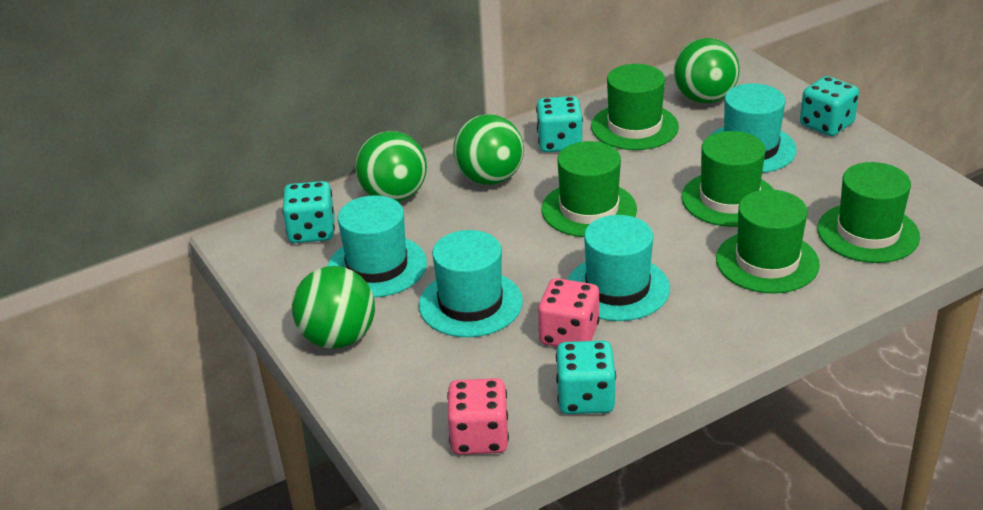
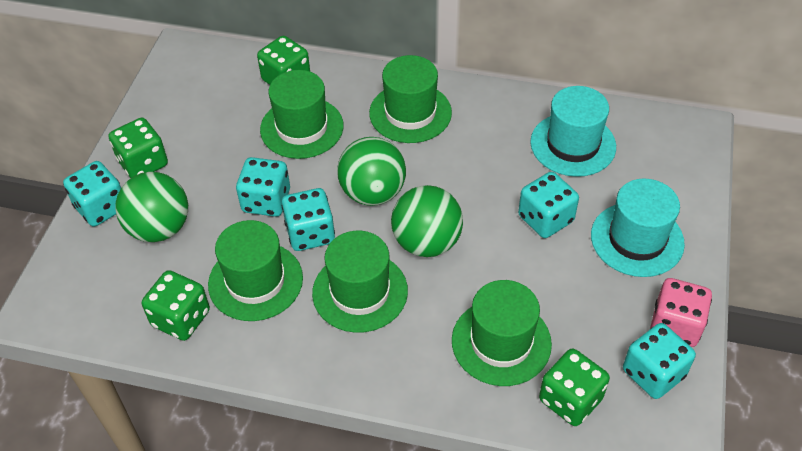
green ball: [292,266,375,349] [355,131,427,202] [453,114,524,185] [674,38,740,103] = 4 -> [116,172,188,242] [337,137,406,206] [391,185,463,257] = 3
green dice: none = 0 -> [109,117,168,178] [142,270,210,341] [257,36,310,85] [539,349,610,426] = 4
pink dice: [447,378,509,455] [538,278,600,347] = 2 -> [650,278,712,347] = 1
turquoise dice: [282,181,335,243] [536,96,583,152] [556,340,616,414] [800,76,859,136] = 4 -> [63,161,121,227] [236,157,290,217] [282,188,335,251] [518,172,579,238] [623,323,696,399] = 5
turquoise hat: [328,195,427,297] [419,230,523,337] [568,215,670,321] [709,84,797,173] = 4 -> [530,86,616,177] [591,179,685,277] = 2

